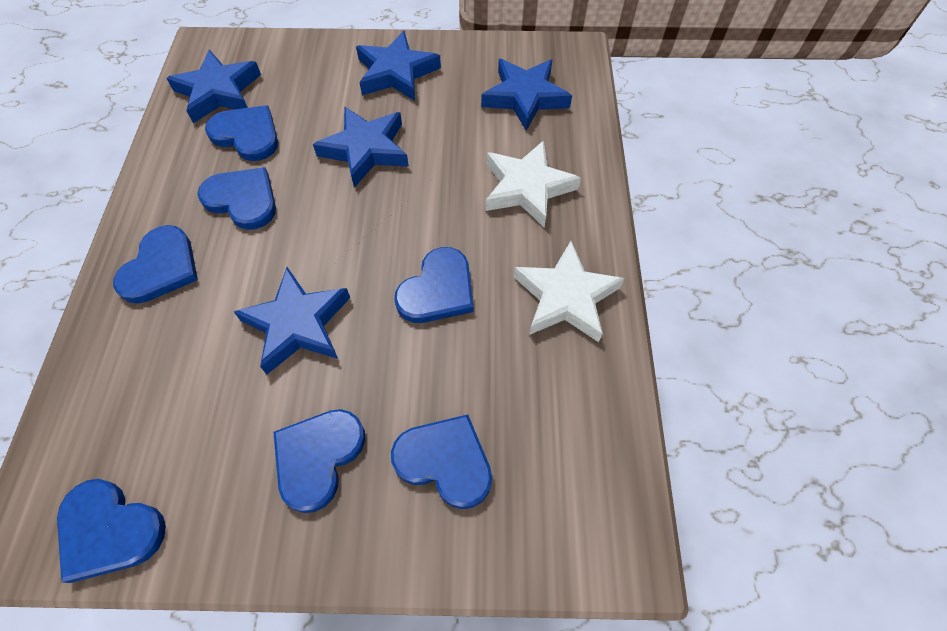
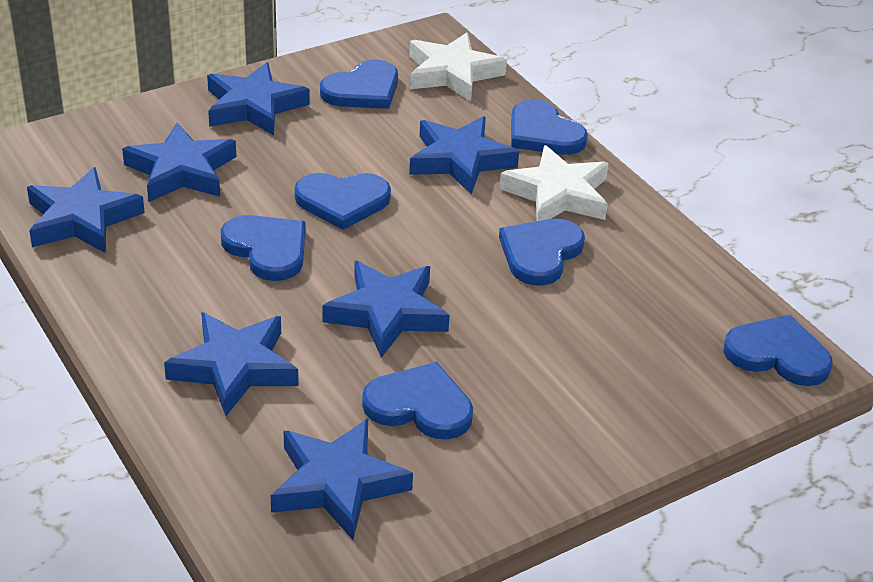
blue star: [166,50,261,123] [234,267,350,374] [313,106,409,188] [356,31,441,101] [481,59,572,131] = 5 -> [27,167,145,253] [122,123,236,202] [164,312,299,416] [207,62,310,136] [270,419,413,540] [323,261,450,358] [409,116,519,195] = 7

